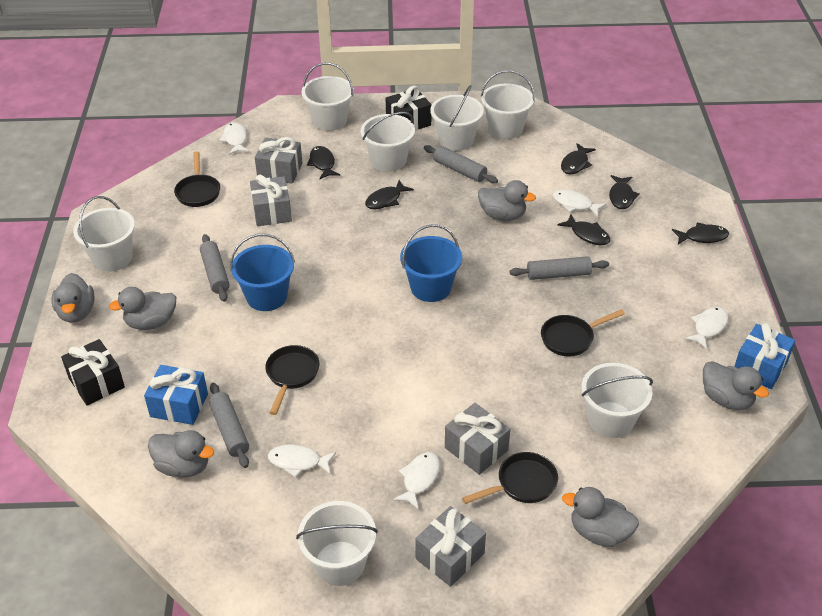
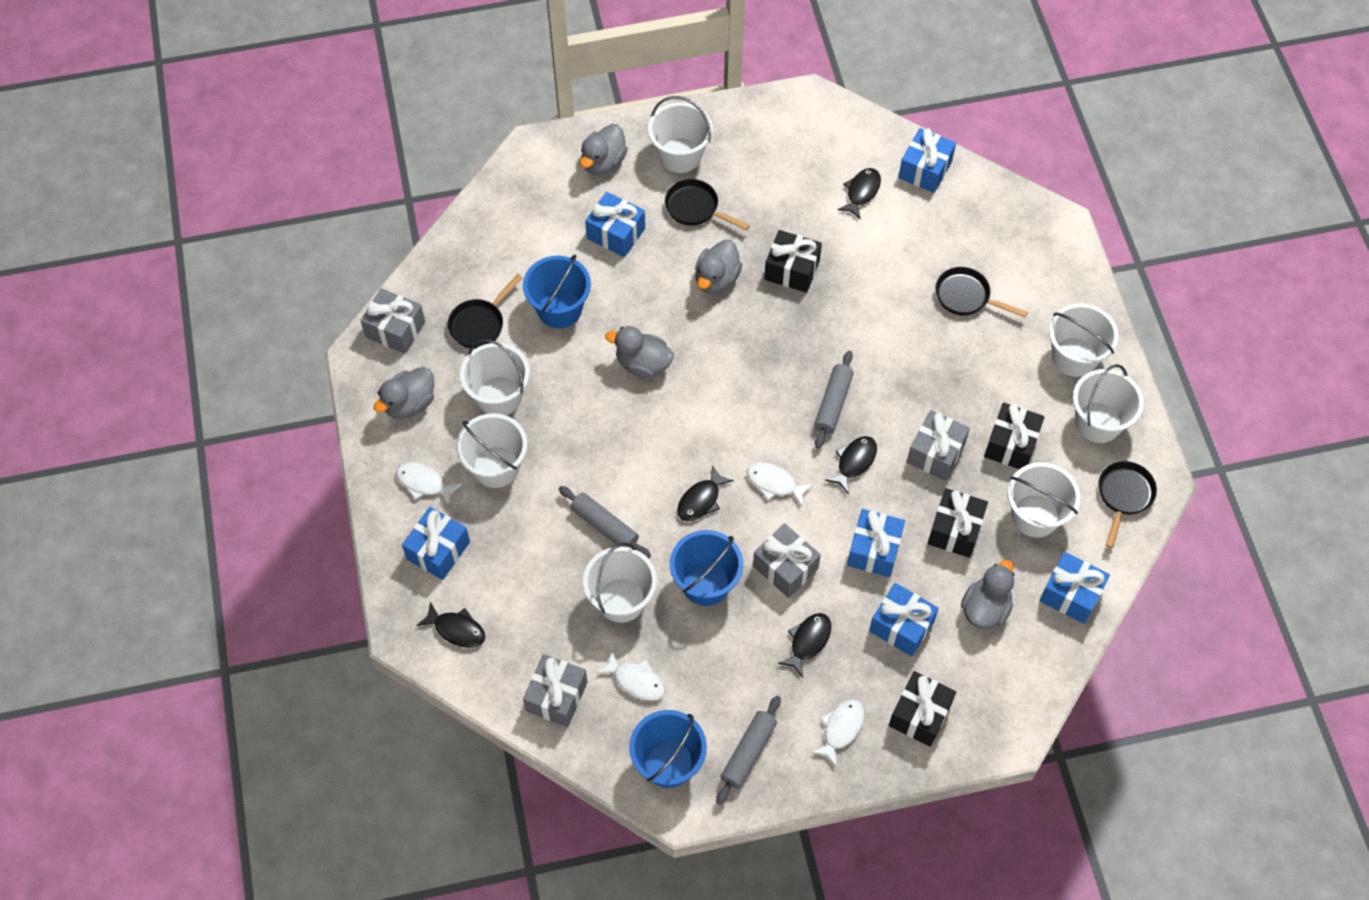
black fish: [307,146,340,179] [365,180,414,209] [557,214,610,245] [561,143,596,175] [609,175,640,209] [672,222,729,244] = 6 -> [416,602,486,648] [677,465,734,521] [778,613,831,678] [825,436,877,494] [837,168,881,219] = 5
black gift: [61,339,125,406] [386,86,431,131] = 2 -> [764,230,822,293] [889,671,956,747] [928,488,988,558] [984,402,1045,469] = 4
blue bucket: [230,234,295,311] [400,224,462,302] = 2 -> [523,255,591,328] [629,710,707,788] [670,530,743,606] = 3
blue gift: [144,365,208,425] [734,323,795,389] = 2 -> [402,507,470,580] [585,192,645,257] [847,509,905,577] [869,583,939,656] [898,128,956,193] [1040,552,1110,624] = 6
grey duck: [51,273,95,323] [109,287,176,330] [148,430,214,477] [478,180,536,221] [562,487,639,547] [703,361,769,410] = 6 -> [374,367,434,419] [580,124,628,175] [606,326,674,378] [695,240,742,294] [961,560,1014,629] = 5
grey rolling pin: [200,234,230,302] [209,383,249,468] [424,145,498,183] [509,256,609,280] = 4 -> [559,486,651,559] [716,696,781,805] [814,351,854,449] = 3
white fish: [219,123,250,155] [268,444,336,478] [393,452,440,510] [552,190,606,217] [684,307,729,350] = 5 -> [396,462,462,506] [596,650,665,701] [747,462,814,507] [811,699,865,767] = 4

